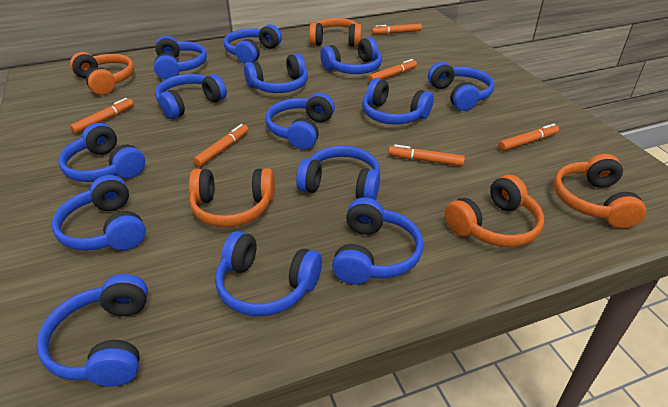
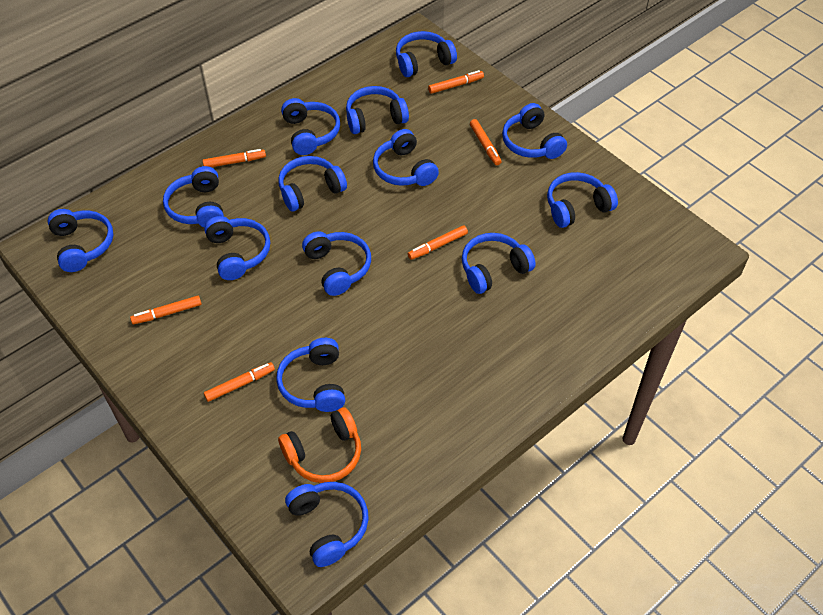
orange headphones: [70,52,134,95] [189,168,275,227] [309,18,362,47] [445,175,544,247] [554,154,646,228] = 5 -> [278,407,361,483] = 1

